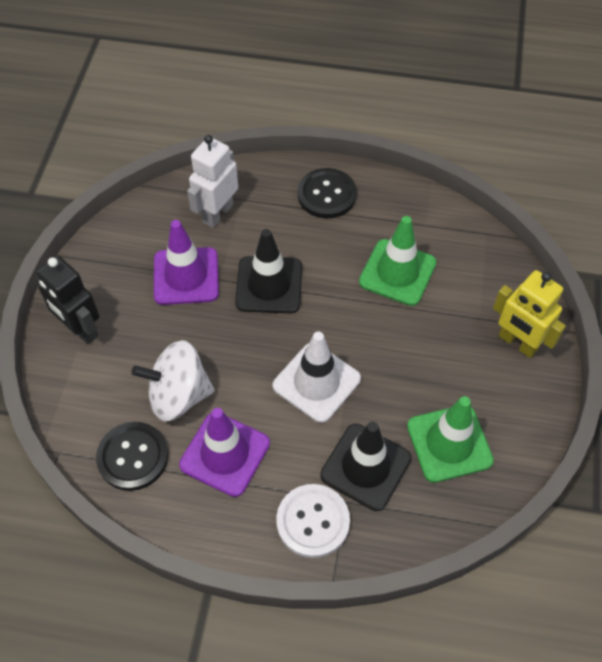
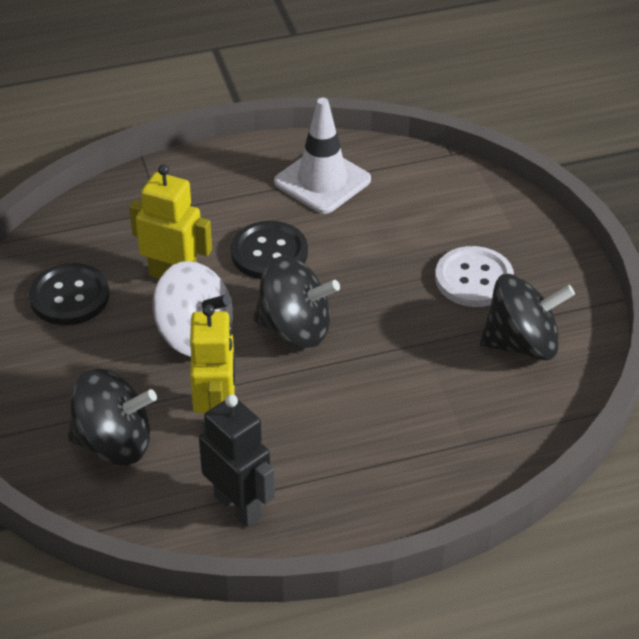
black spinning top: none = 0 -> [67,368,157,466] [253,256,340,349] [480,274,575,360] = 3
black traffic cone: [235,229,302,313] [320,421,412,511] = 2 -> none = 0
green traffic cone: [359,216,437,306] [407,396,494,483] = 2 -> none = 0
purple traffic cone: [154,220,219,305] [179,408,270,497] = 2 -> none = 0
white robot: [187,135,238,228] = 1 -> none = 0
yellow robot: [493,270,566,358] = 1 -> [129,164,212,279] [190,304,235,415] = 2

